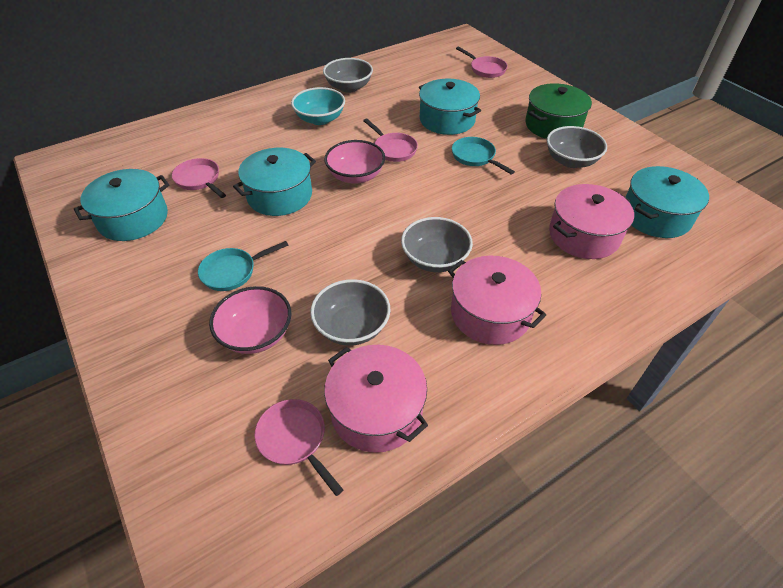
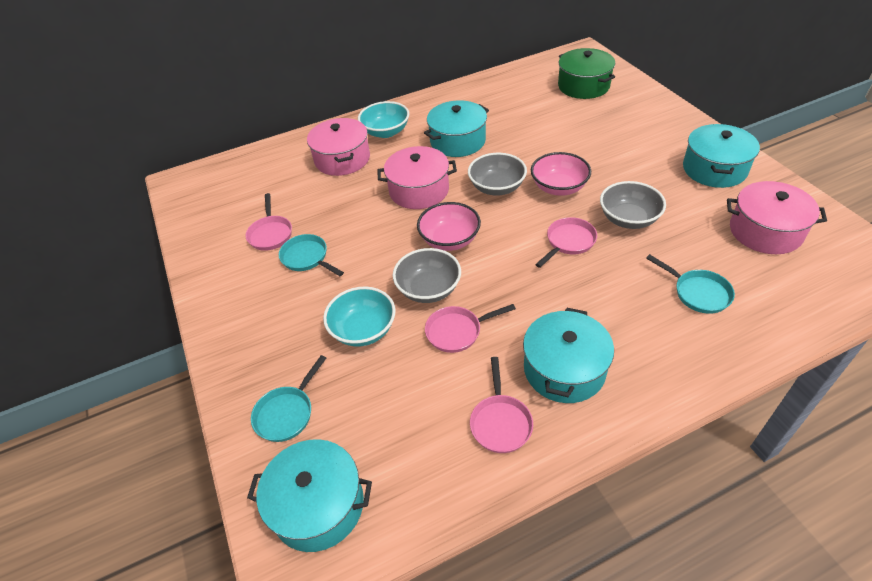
grey bowl: [310,279,391,346] [323,58,373,93] [401,217,473,272] [547,126,607,168] = 4 -> [393,248,461,303] [468,153,527,196] [600,181,666,229] = 3
turquoise bowl: [291,87,345,125] = 1 -> [323,287,395,347] [358,101,409,138] = 2
turquoise pan: [198,241,288,291] [452,137,515,174] = 2 -> [251,355,326,442] [279,234,344,276] [646,254,735,314] = 3

